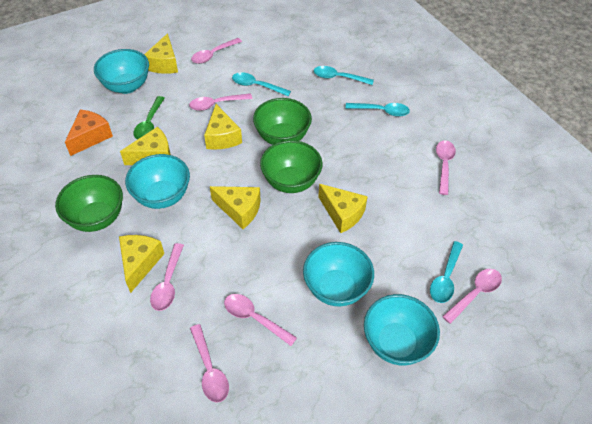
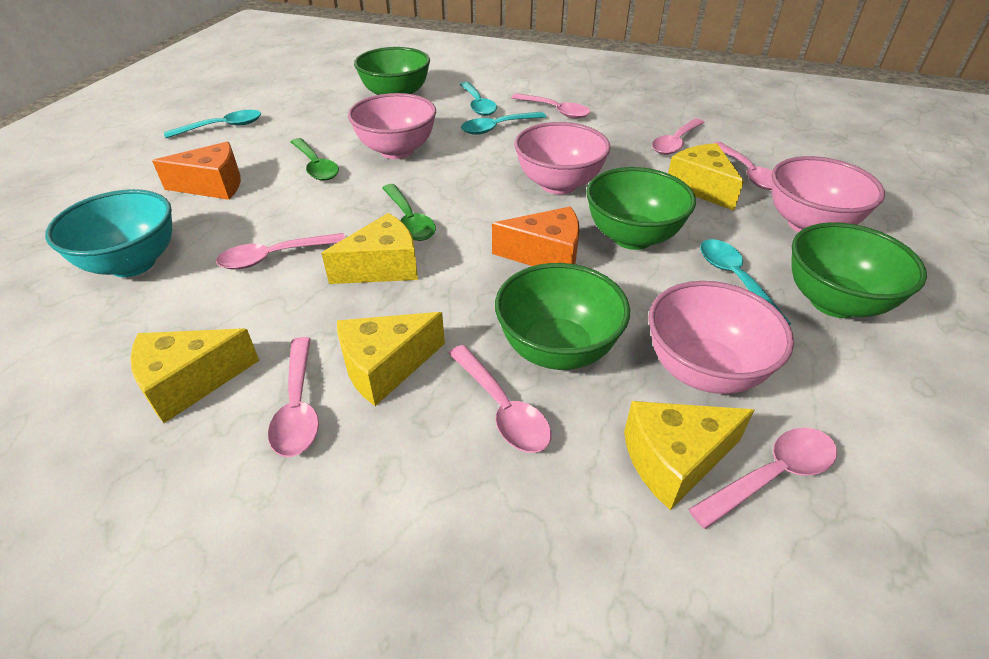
green bowl: [55,175,123,232] [253,98,312,145] [260,140,322,193] = 3 -> [354,47,430,95] [495,263,630,370] [586,167,696,250] [791,222,927,318] = 4
green spoon: [134,96,165,139] = 1 -> [291,138,339,181] [382,184,436,241] = 2
orange cheese: [65,109,113,156] = 1 -> [152,141,241,200] [492,207,579,266] = 2
pink bowl: none = 0 -> [348,93,436,159] [514,122,611,194] [649,281,794,394] [772,156,885,232] = 4
turquoise bowl: [94,49,149,94] [125,154,190,209] [303,242,374,306] [364,294,440,365] = 4 -> [45,189,172,277] = 1
yellow cheese: [119,235,164,293] [120,127,171,165] [144,33,178,74] [204,104,242,150] [210,186,261,229] [318,184,368,233] = 6 -> [130,328,260,423] [321,213,418,284] [337,312,445,406] [624,401,754,510] [668,143,744,211] = 5

